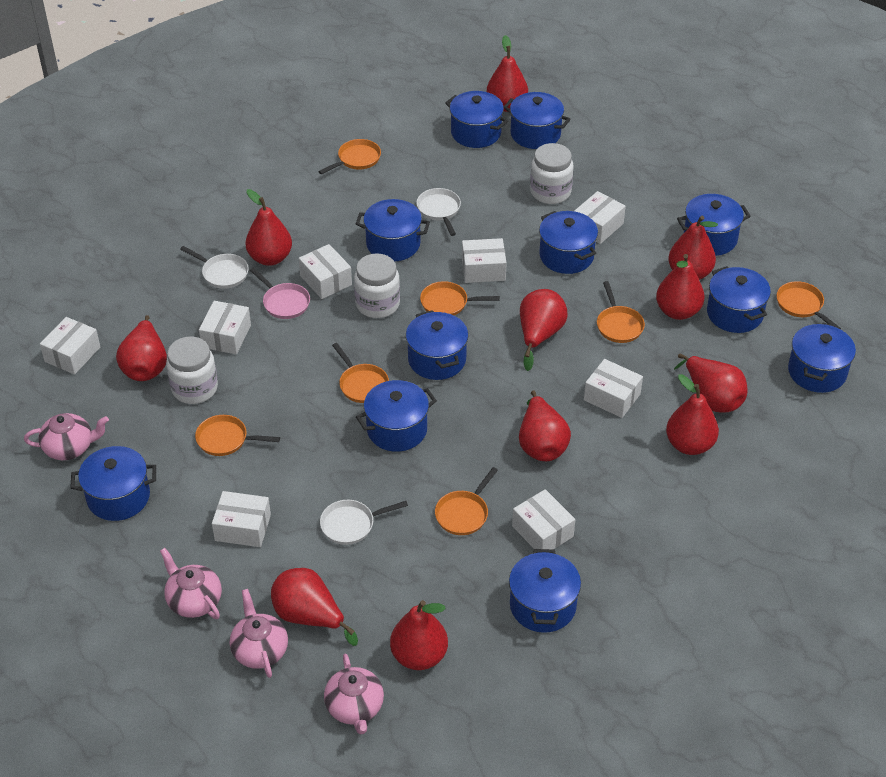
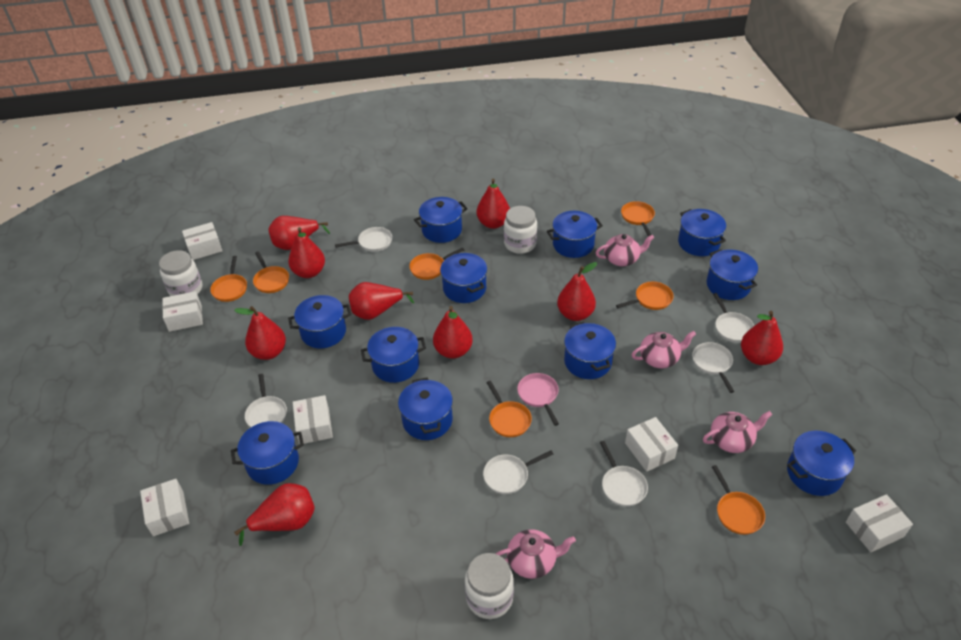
red pear: [116,315,167,381] [246,189,292,266] [271,568,358,646] [390,600,448,670] [487,35,528,112] [519,390,571,461] [520,289,568,371] [656,254,705,320] [666,374,719,455] [668,216,718,280] [674,353,748,413] = 11 -> [234,306,286,360] [234,483,315,546] [268,216,330,250] [288,227,325,278] [349,282,414,320] [433,306,473,359] [476,179,510,229] [557,262,597,321] [741,311,783,365] = 9
white box: [40,317,100,375] [199,301,251,354] [212,491,271,547] [299,244,352,299] [462,238,507,283] [512,489,575,549] [574,191,626,244] [584,359,643,418] = 8 -> [140,479,189,536] [162,291,203,332] [182,222,222,260] [293,395,333,444] [625,417,678,472] [846,494,913,552] = 6
white pan: [180,246,249,289] [320,500,408,545] [416,188,461,236] = 3 -> [245,374,287,427] [335,227,392,252] [483,450,553,494] [600,441,648,507] [692,342,735,393] [713,293,754,343] = 6

